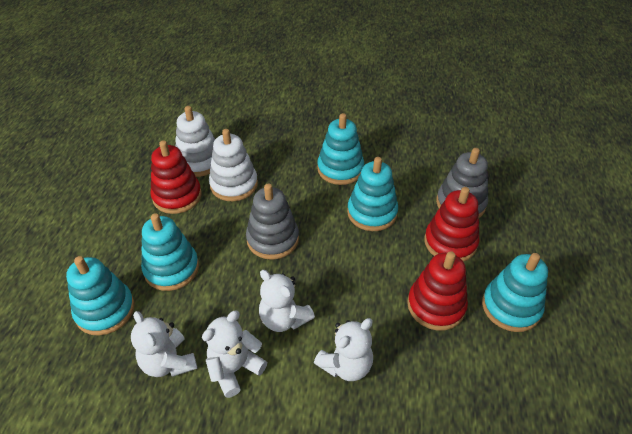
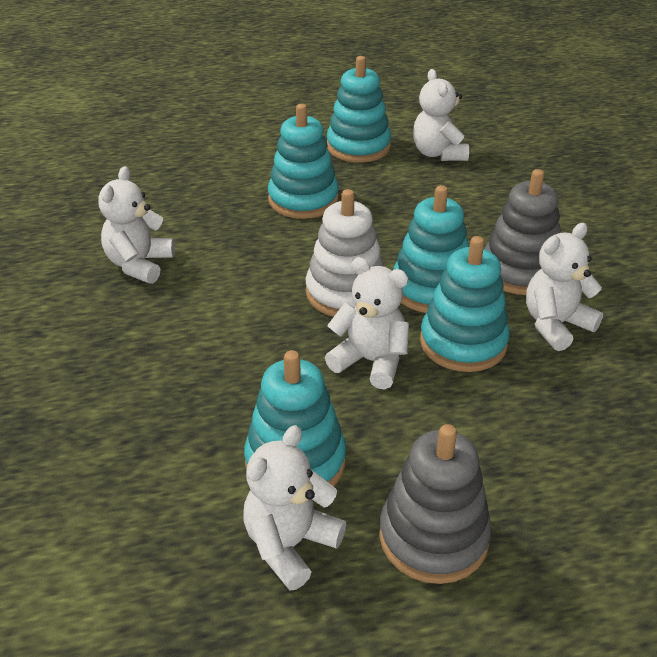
red stacking toy: [150,140,202,214] [407,251,468,331] [424,187,479,262] = 3 -> none = 0
white stacking toy: [175,106,215,177] [209,129,258,201] = 2 -> [306,189,384,317] = 1
white teddy bear: [131,311,197,377] [202,311,267,398] [259,270,315,332] [314,318,373,381] = 4 -> [99,166,175,284] [243,425,346,591] [325,257,409,390] [413,69,469,161] [526,223,603,351] = 5

